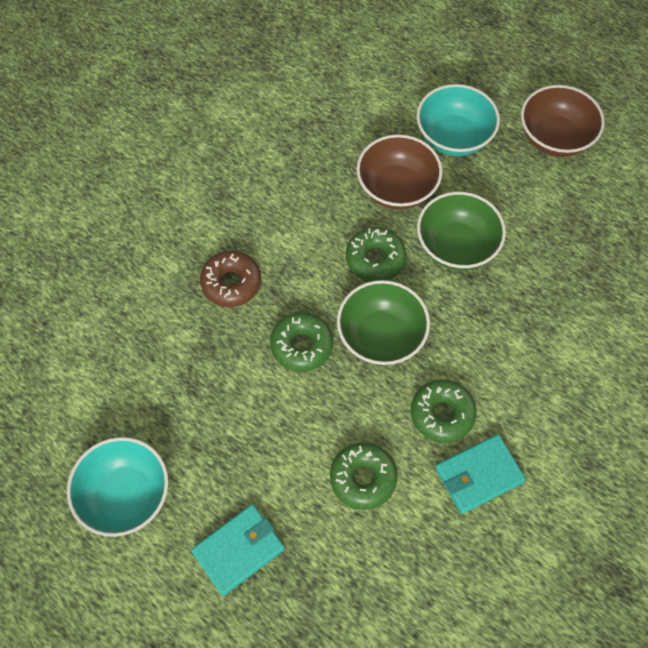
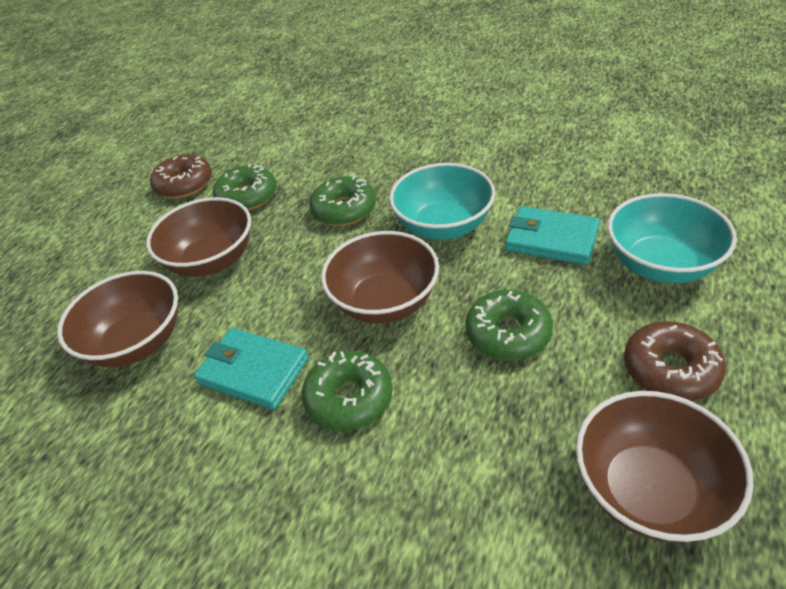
brown bowl: [357,134,442,210] [521,85,605,157] = 2 -> [57,271,178,367] [146,197,251,277] [321,231,439,323] [576,391,754,543] = 4
brown donut: [200,250,261,307] = 1 -> [150,154,212,198] [624,321,726,401] = 2
green bowl: [337,280,430,365] [417,192,506,270] = 2 -> none = 0

